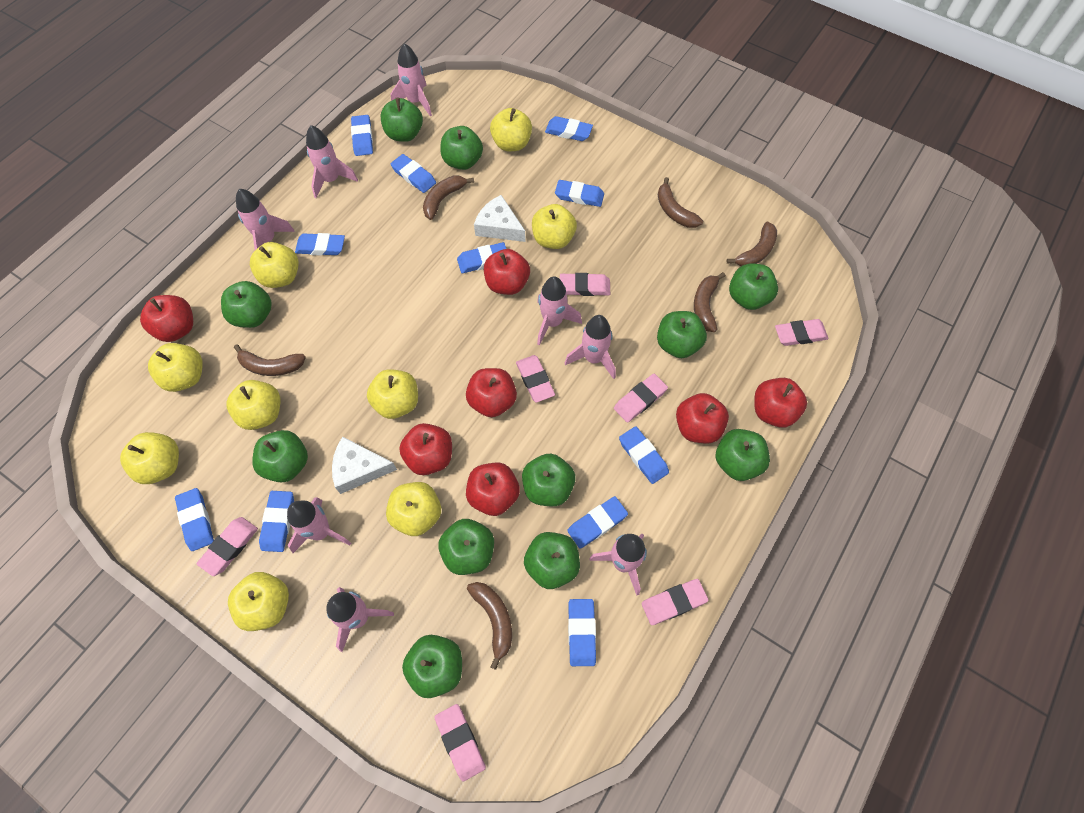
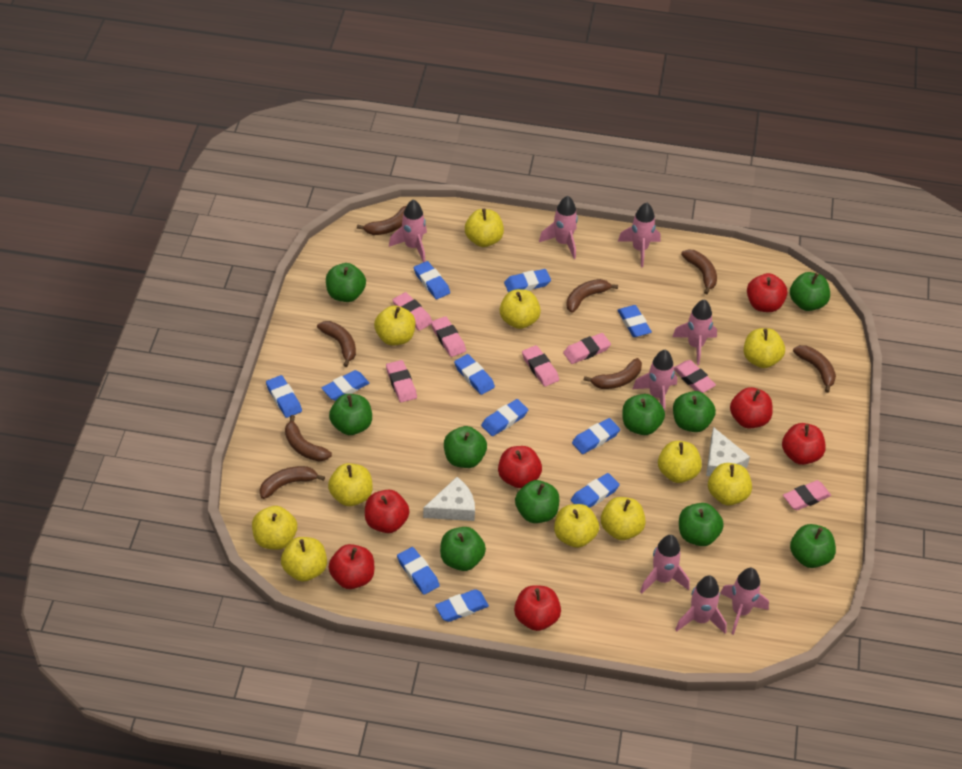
brown banana: [234,344,306,376] [423,175,474,220] [467,582,512,670] [658,177,703,228] [694,272,726,332] [726,222,777,266] = 6 -> [260,466,325,499] [285,415,332,461] [317,321,356,367] [357,206,406,235] [566,279,618,313] [584,358,642,389] [681,249,717,294] [793,345,836,393] = 8
green apple: [221,281,272,328] [252,430,308,483] [381,97,423,142] [402,635,462,698] [438,519,494,575] [440,126,483,170] [522,454,576,506] [524,532,580,589] [657,311,707,358] [716,429,770,481] [729,264,778,310] = 11 -> [326,263,366,302] [329,394,372,435] [440,527,486,571] [444,426,487,468] [515,480,559,523] [622,394,665,435] [673,391,716,432] [679,503,724,546] [790,272,830,311] [790,524,836,568] = 10
yellow apple: [120,432,179,484] [148,343,203,392] [226,380,280,430] [228,572,289,631] [250,242,299,288] [367,369,418,419] [386,482,441,536] [490,108,532,151] [532,204,577,249] = 9 -> [252,506,297,550] [281,537,327,582] [328,463,373,506] [374,306,415,346] [465,209,504,247] [500,289,541,329] [554,504,599,548] [601,497,646,540] [658,441,702,483] [708,463,752,505] [744,328,785,368] = 11

